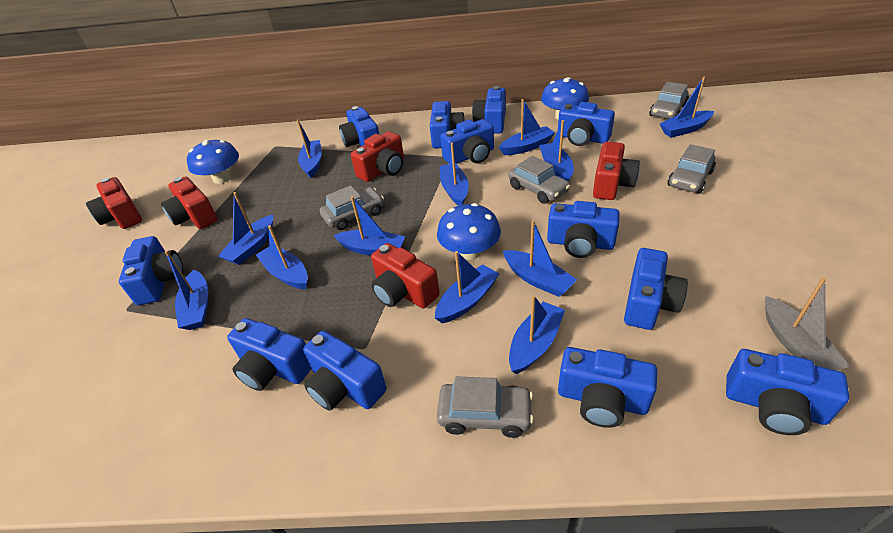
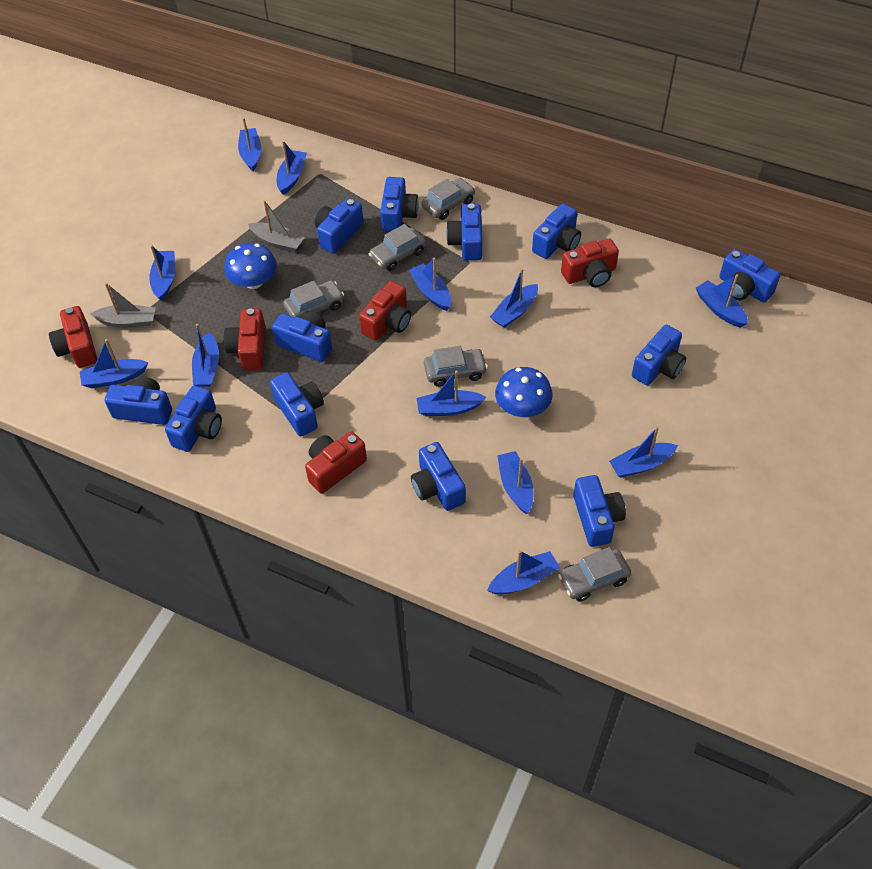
blue mushroom: [187,140,239,184] [437,203,501,260] [541,77,589,120] = 3 -> [224,243,277,289] [495,367,553,417] = 2
grey boat: [765,277,850,370] = 1 -> [90,283,156,328] [248,200,304,252] = 2

